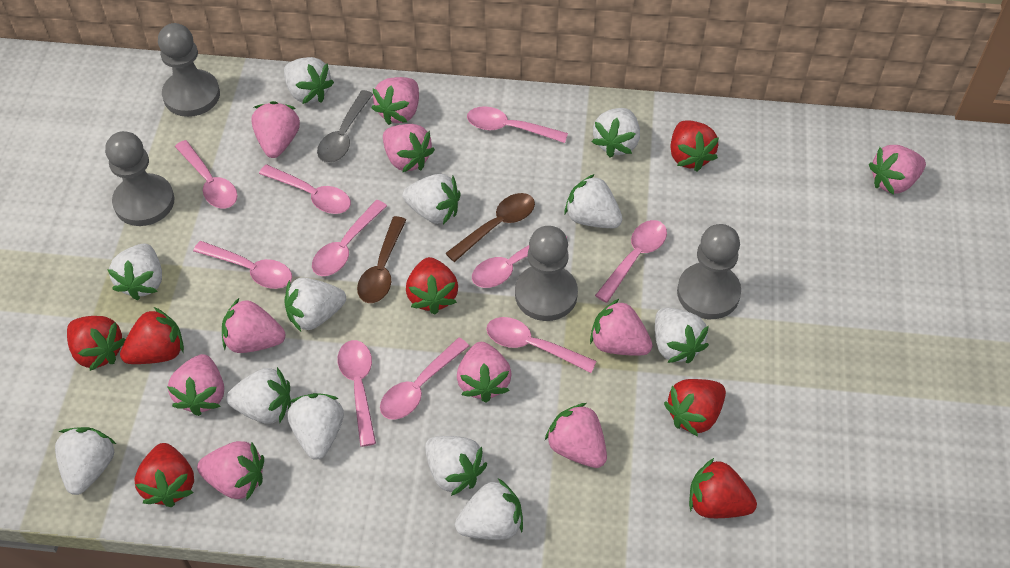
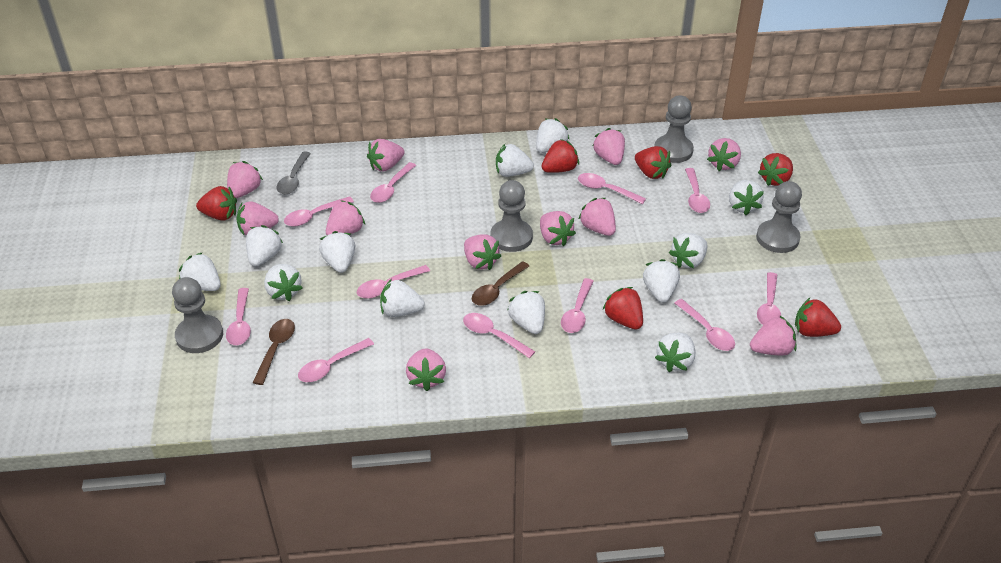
pink spoon: [175,140,237,208] [193,241,292,289] [259,165,351,214] [312,200,387,276] [338,340,376,447] [380,338,469,420] [467,106,568,143] [472,233,567,288] [486,317,597,373] [595,220,667,303] = 10 -> [226,288,251,345] [284,196,354,226] [298,338,374,382] [357,265,430,299] [370,162,417,203] [463,313,535,358] [561,278,594,333] [578,173,646,204] [675,299,735,351] [685,168,710,213] [757,272,781,325] = 11
pink strawberry: [168,354,224,416] [197,441,264,500] [222,298,285,353] [251,101,300,158] [372,77,419,125] [383,124,435,172] [457,342,512,402] [545,403,607,468] [590,299,653,356] [869,145,926,195] = 10 -> [227,161,263,198] [236,201,279,236] [326,200,365,235] [367,139,405,172] [406,348,446,391] [464,234,501,270] [540,211,576,246] [579,198,616,236] [593,128,625,165] [707,138,741,171] [750,316,797,356] = 11
red strawberry: [67,316,126,371] [120,307,184,364] [135,443,194,507] [406,257,458,315] [664,379,726,436] [670,120,719,172] [689,458,757,518] = 7 -> [196,186,237,221] [541,139,579,173] [603,287,643,330] [635,146,672,179] [758,153,793,186] [795,298,841,337] = 6

